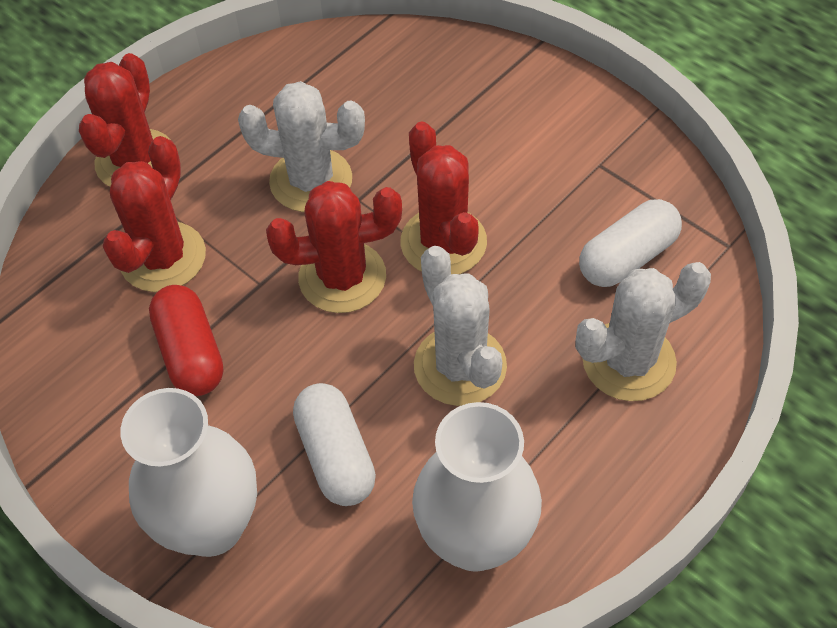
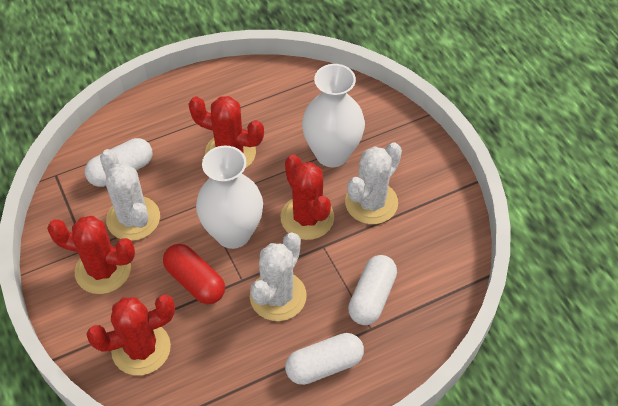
white capsule: [293,383,376,506] [579,199,682,287] = 2 -> [85,138,153,187] [285,333,364,385] [348,255,397,325] = 3

